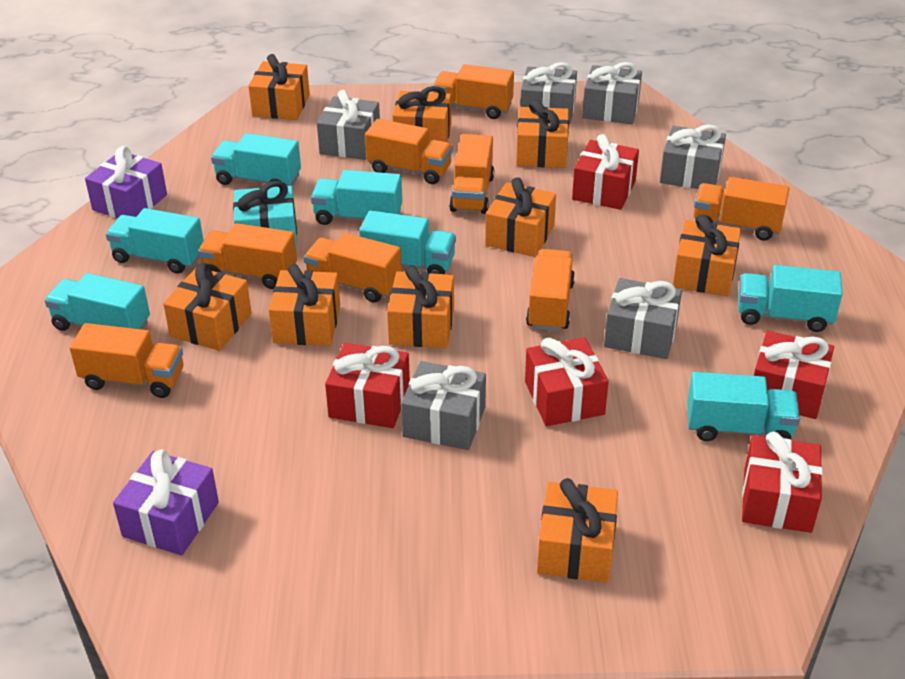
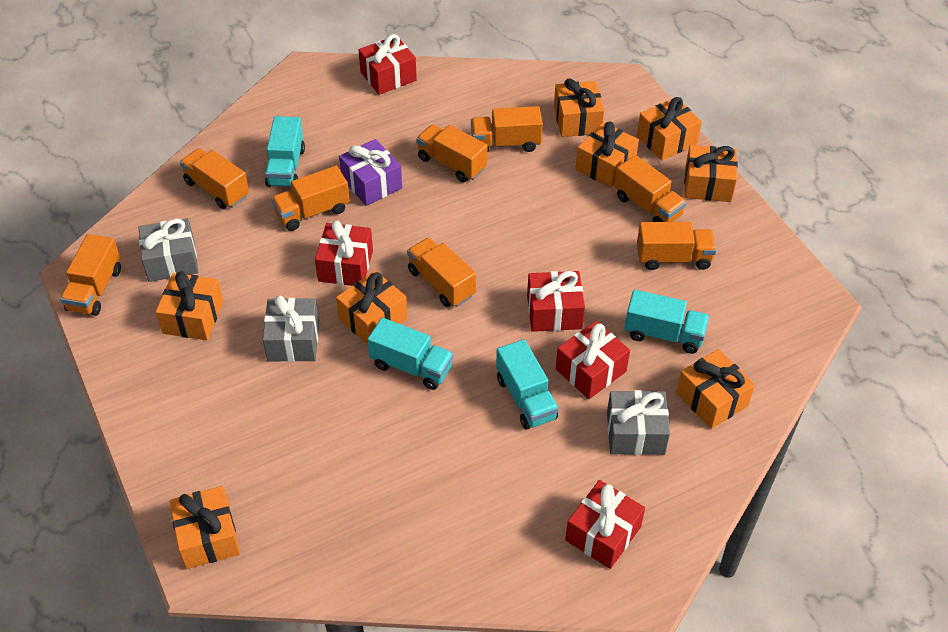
grey gift: [317,90,380,160] [401,361,486,450] [520,62,577,124] [582,62,642,124] [604,278,682,359] [660,124,726,189] = 6 -> [138,218,198,282] [263,295,319,362] [607,390,670,455] = 3
orange gift: [163,263,252,351] [248,54,310,120] [269,264,340,346] [387,265,454,348] [393,86,451,142] [485,177,556,257] [516,99,569,168] [537,478,618,583] [673,215,741,296] = 9 -> [156,271,223,340] [169,486,240,569] [336,270,408,345] [554,79,604,137] [576,121,639,188] [637,97,702,160] [676,349,755,429] [684,145,738,202] = 8
purple gift: [85,146,167,218] [113,449,219,555] = 2 -> [339,139,402,206] = 1
turquoise gift: [233,181,297,248] = 1 -> none = 0
turquoise truck: [44,273,150,331] [106,208,204,274] [211,133,301,187] [311,170,402,225] [359,210,456,274] [687,372,800,441] [738,265,843,332] = 7 -> [265,116,305,187] [368,318,453,390] [496,339,559,429] [624,290,709,354] = 4

